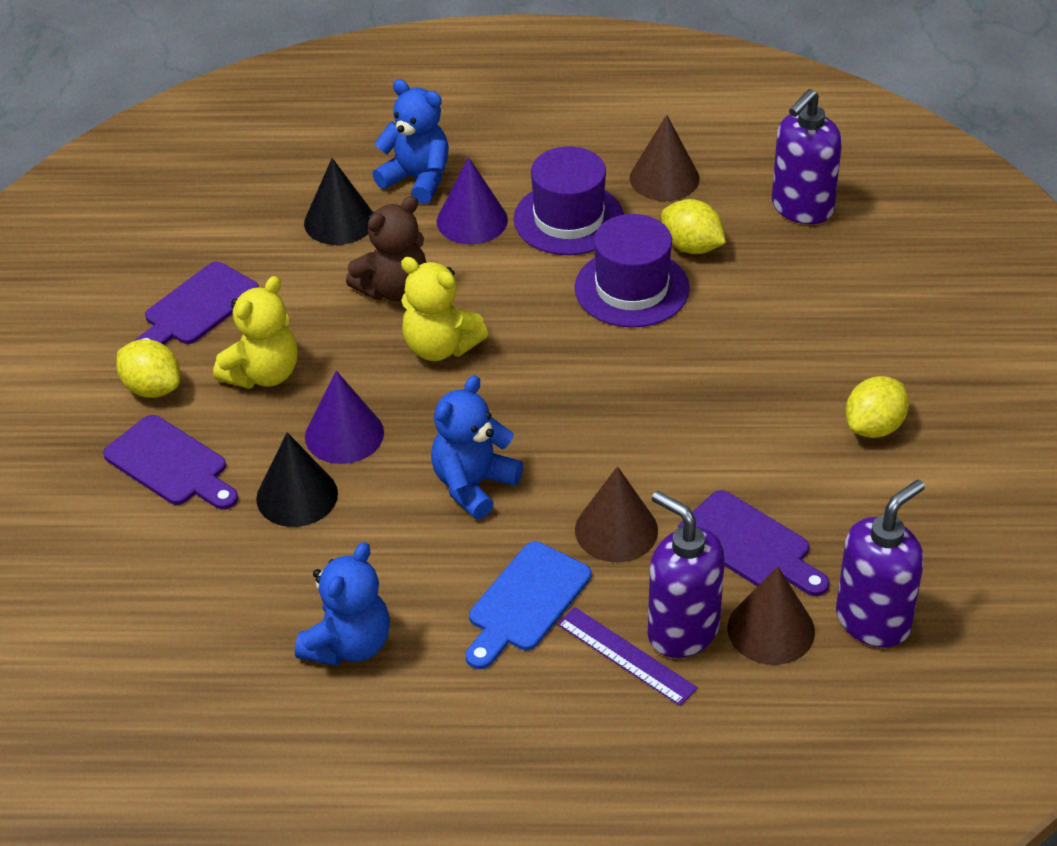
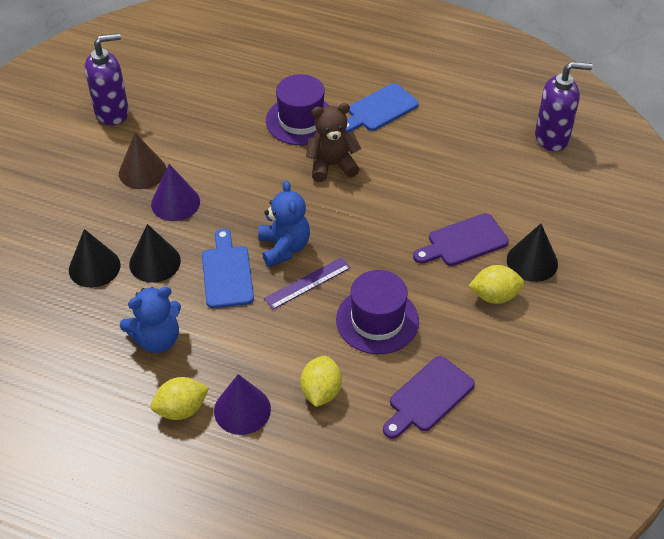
black cone: [256,432,338,527] [304,158,373,245] = 2 -> [69,229,120,288] [129,224,181,283] [507,224,558,282] = 3
blue cutting board: [466,541,591,669] = 1 -> [202,228,254,308] [345,83,419,133] = 2
blue teddy bear: [295,542,390,666] [372,79,449,204] [431,375,523,519] = 3 -> [120,286,181,353] [258,180,310,267] = 2
brown cone: [575,466,658,562] [630,115,699,201] [727,566,815,665] = 3 -> [119,133,166,189] = 1
purple cutting board: [103,415,238,510] [134,262,259,345] [678,490,829,596] = 3 -> [383,356,475,439] [413,213,509,266] = 2
purple soap dispenser: [648,491,725,658] [772,89,842,224] [836,480,925,648] = 3 -> [85,33,129,125] [535,62,592,151] = 2
yellow teddy bear: [213,276,297,389] [401,257,488,361] = 2 -> none = 0

